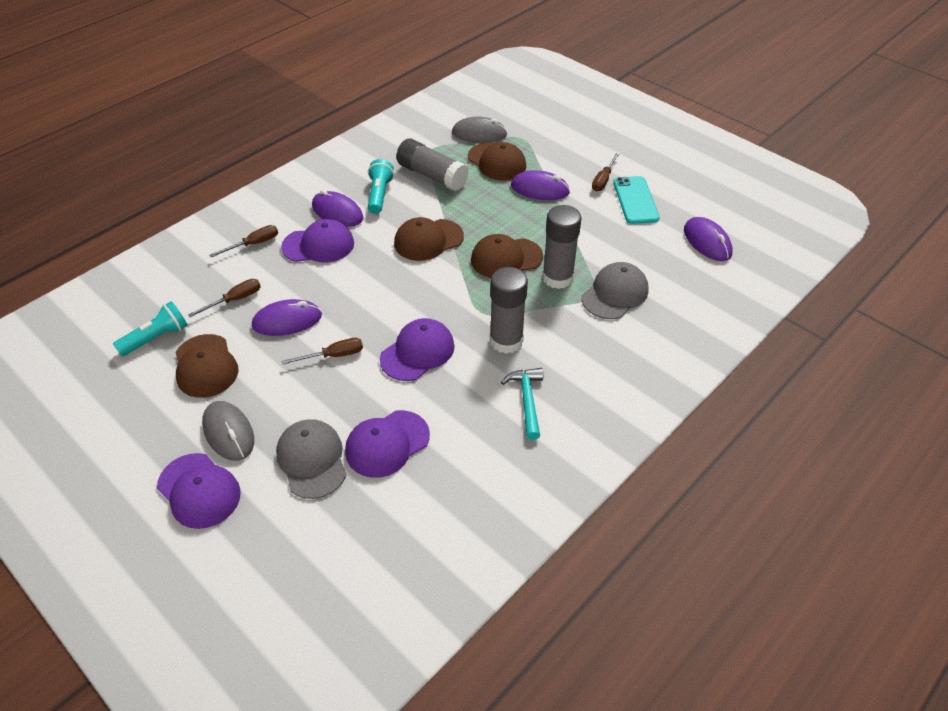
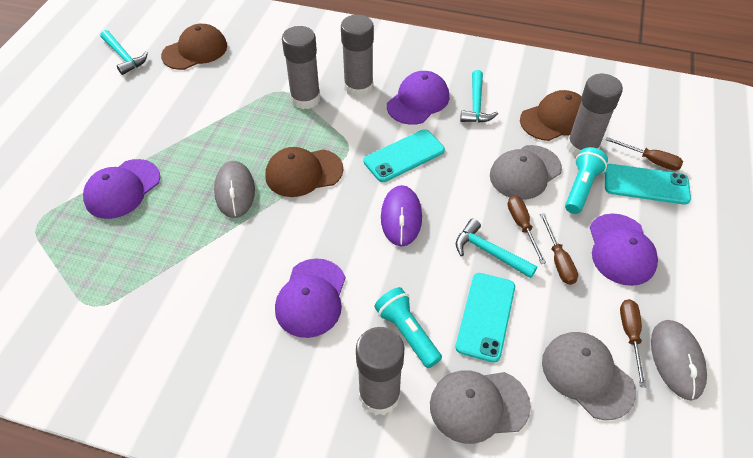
brown cap: [175,334,238,398] [394,217,464,261] [468,142,526,180] [471,234,543,278] = 4 -> [161,24,227,70] [265,147,343,197] [520,90,582,141] = 3
grey cap: [276,419,346,499] [582,262,649,319] = 2 -> [430,370,531,444] [490,145,562,200] [542,332,636,420] = 3
grey glue stick: [396,138,469,191] [490,267,528,354] [542,205,582,289] = 3 -> [282,26,320,109] [341,15,374,97] [356,327,404,415] [567,74,623,156] = 4
purple mouse: [252,299,322,336] [312,190,363,227] [511,170,570,200] [684,217,733,261] = 4 -> [381,185,422,246] = 1
turquoise hammer: [501,368,543,440] = 1 -> [100,30,148,75] [456,219,537,278] [460,70,498,123] = 3
turquoise phone: [613,176,660,224] = 1 -> [364,129,445,182] [455,273,515,363] [605,164,691,205] = 3

